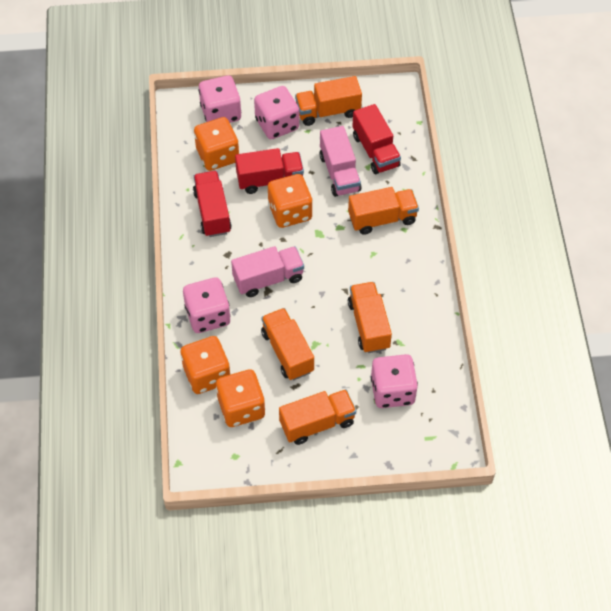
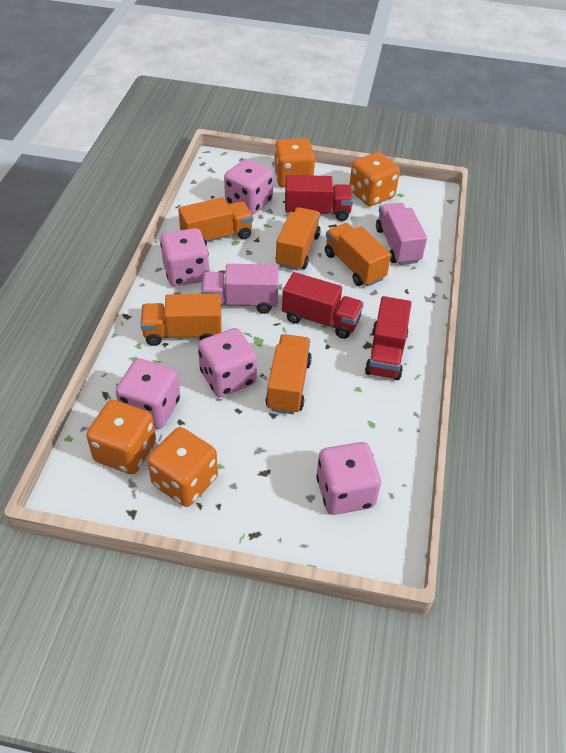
pink dice: [183,277,230,333] [199,75,241,123] [254,86,299,139] [371,354,418,408] = 4 -> [116,358,180,429] [160,228,210,287] [198,328,257,397] [224,159,273,215] [316,442,381,515] = 5

